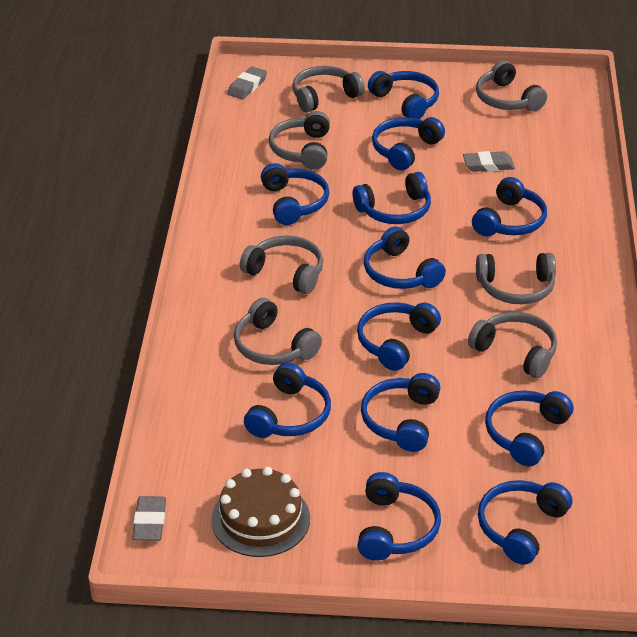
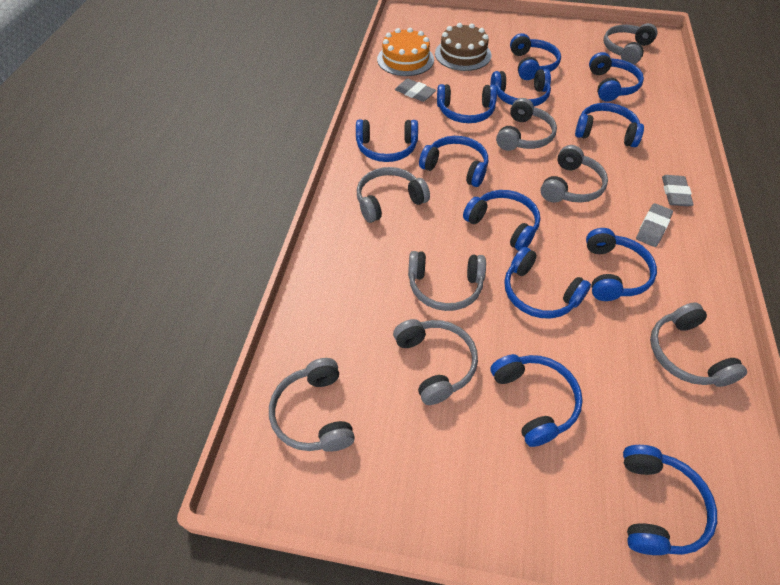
grey headphones: [234,298,322,365] [240,235,323,294] [269,111,330,170] [292,66,365,112] [468,312,557,378] [476,60,547,111] [476,253,556,304] = 7 -> [269,358,355,452] [357,167,430,223] [393,319,478,405] [408,251,486,311] [496,98,557,151] [540,145,608,203] [604,23,657,64] [650,302,747,387] = 8
orange cake: none = 0 -> [377,28,434,76] = 1

